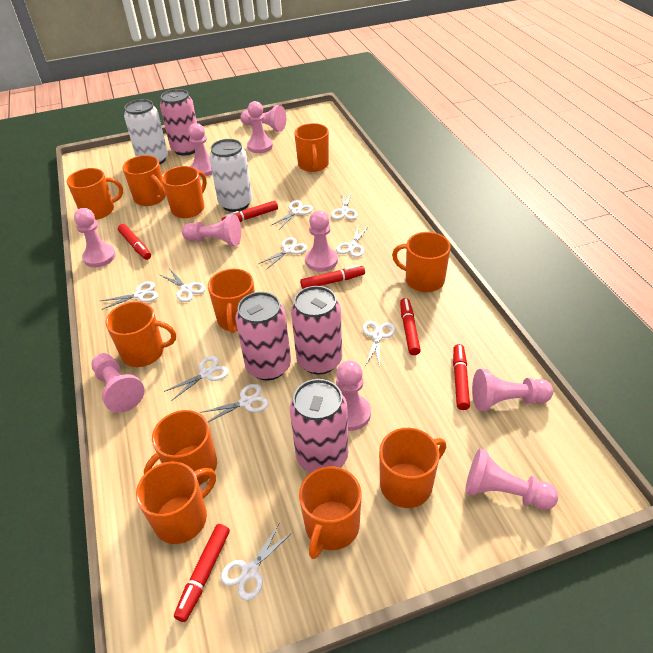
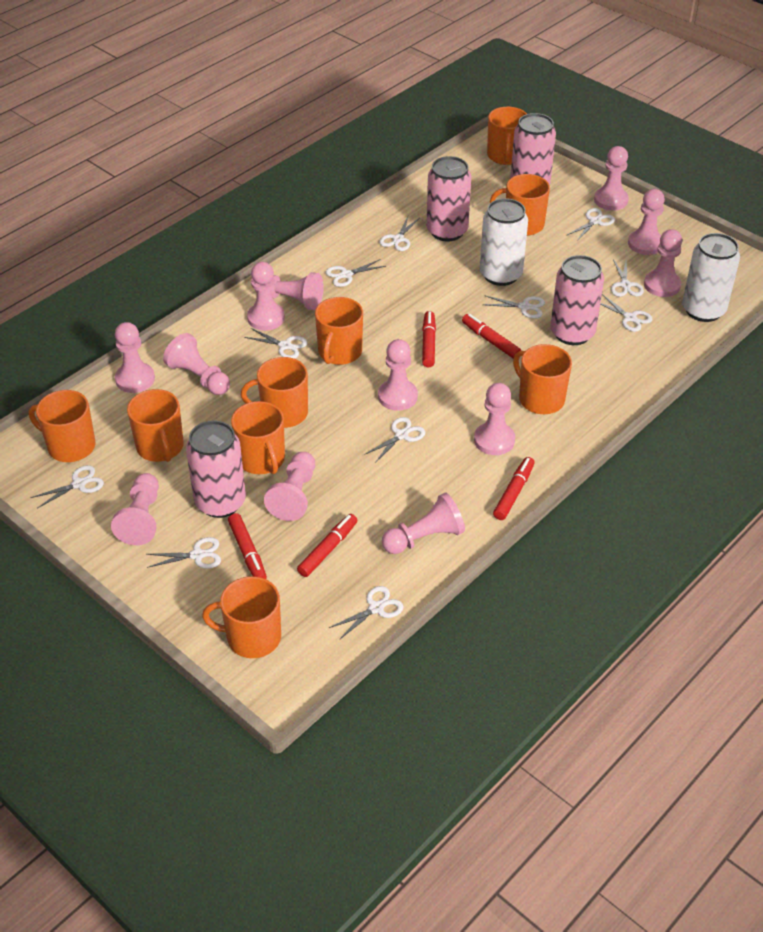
orange mug: [67,168,123,220] [106,301,176,367] [123,155,166,206] [136,462,216,544] [144,410,217,485] [161,166,207,218] [208,269,255,333] [294,123,329,172] [299,466,361,559] [379,428,446,508] [392,232,451,292] = 11 -> [29,390,95,462] [127,389,184,462] [202,576,281,658] [231,401,285,474] [241,357,308,428] [315,297,363,365] [487,107,527,165] [490,174,550,236] [513,344,572,414] = 9
pink pawn: [74,208,116,267] [91,353,145,413] [182,214,241,246] [188,123,212,177] [240,105,286,132] [247,101,273,153] [305,211,338,272] [336,360,371,431] [465,448,558,510] [472,369,553,411] = 10 -> [111,473,159,545] [115,322,155,393] [163,333,230,395] [247,262,285,331] [255,272,324,310] [264,452,315,521] [378,339,418,411] [382,492,465,554] [474,383,515,455] [594,146,629,211] [628,189,665,255] [644,229,682,297] = 12
red marker: [118,224,151,260] [174,524,230,622] [222,201,278,222] [300,265,365,289] [400,298,421,355] [453,344,470,410] = 6 -> [228,513,267,579] [297,514,358,577] [422,311,436,367] [462,314,521,359] [493,457,535,520] = 5
white scissors: [101,281,158,310] [160,268,206,302] [164,356,229,401] [199,384,269,422] [221,524,293,600] [258,237,307,270] [270,201,313,230] [331,192,358,220] [336,226,369,257] [362,321,395,367] = 10 -> [30,465,104,508] [146,537,221,569] [244,328,308,359] [326,259,386,287] [329,586,404,640] [364,417,425,463] [379,216,419,251] [483,295,545,319] [567,208,615,241] [600,294,653,332] [611,259,644,297] = 11

